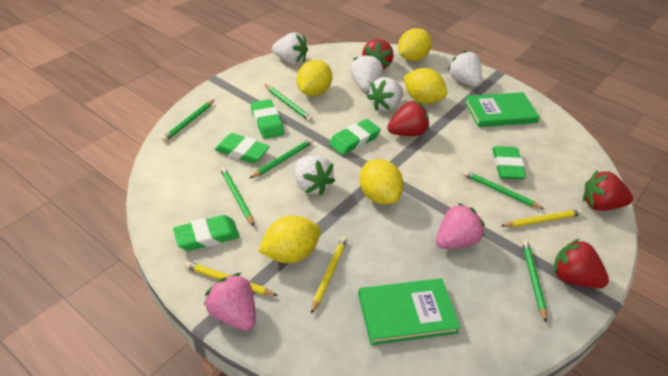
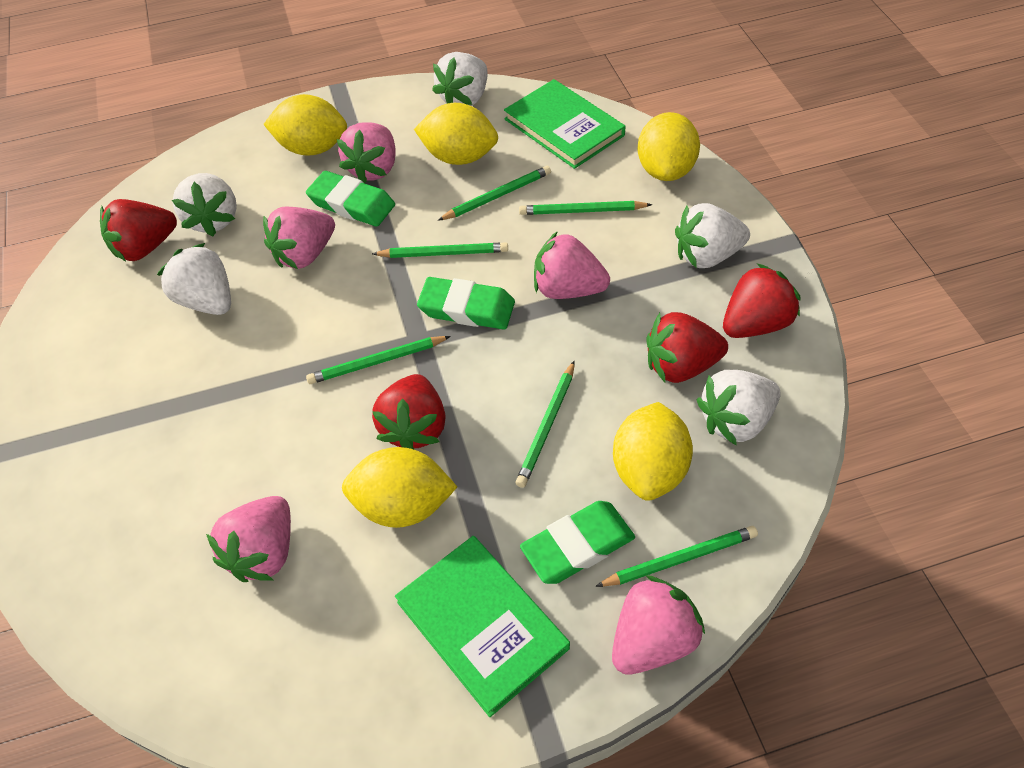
green eraser: [173,215,240,251] [215,133,270,164] [251,99,284,139] [329,119,381,155] [492,146,526,179] = 5 -> [306,171,395,227] [417,277,515,329] [520,501,635,584] = 3
pink strawberry: [204,273,256,331] [436,203,485,249] = 2 -> [206,496,291,582] [263,207,335,269] [337,123,396,183] [534,231,610,299] [612,575,705,675] = 5
yellow pencil: [185,261,278,296] [311,237,347,314] [501,209,583,227] = 3 -> none = 0

